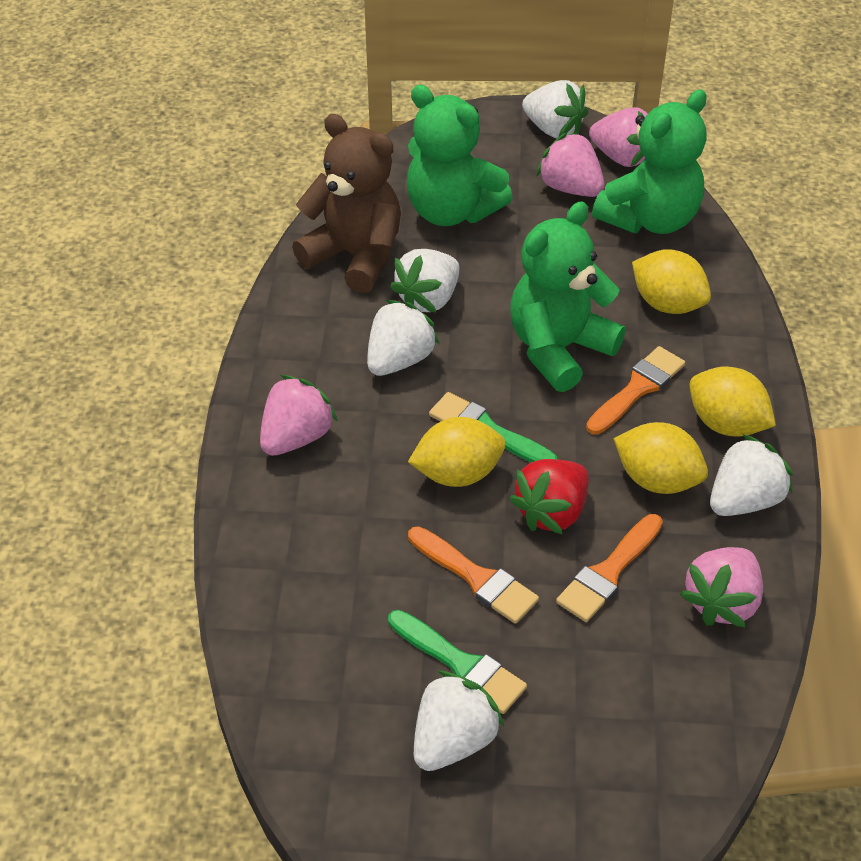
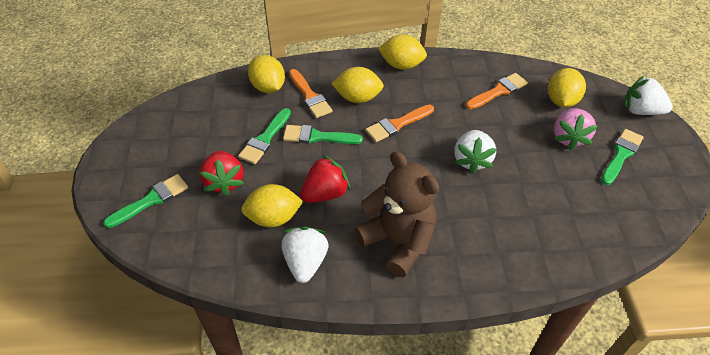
green brush: [388,610,527,714] [429,392,558,463] = 2 -> [103,174,188,228] [238,108,291,164] [283,125,363,144] [601,129,644,185] = 4
green teddy bear: [406,85,513,226] [510,201,626,392] [592,89,707,234] = 3 -> none = 0
pink strawberry: [260,375,338,456] [536,132,605,197] [589,107,648,167] [680,547,763,627] = 4 -> [554,108,598,150] = 1
red strawberry: [509,459,589,535] = 1 -> [200,151,244,196] [300,155,350,203] = 2
white strawberry: [367,300,440,376] [390,249,459,313] [414,671,504,771] [522,80,588,138] [710,434,793,516] = 5 -> [281,226,329,283] [454,130,497,174] [624,76,673,115] = 3
yellow lemon: [408,417,506,487] [614,422,708,494] [632,249,711,314] [689,367,776,437] = 4 -> [241,184,304,227] [248,55,285,93] [332,67,384,103] [378,35,427,70] [548,68,586,107] = 5

